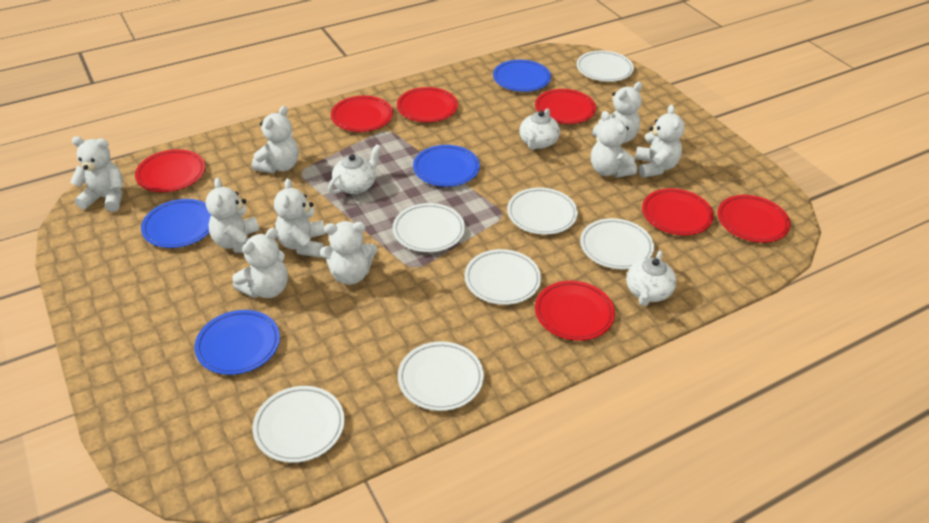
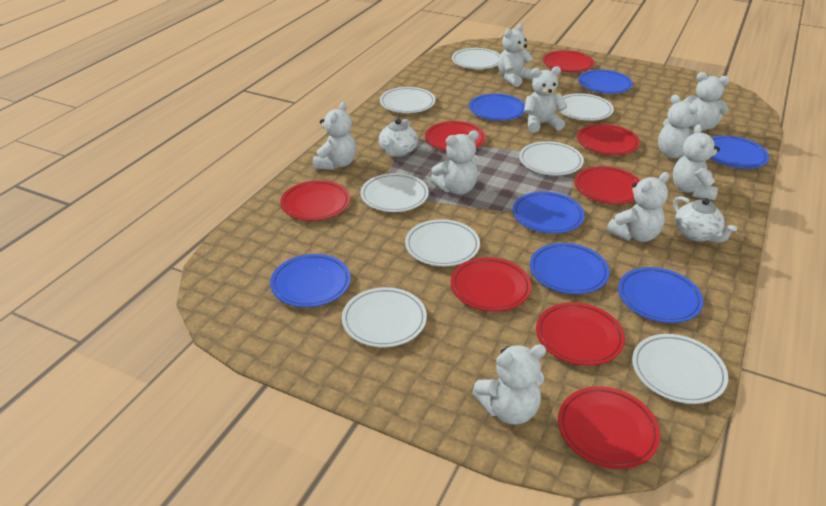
blue plate: [141,199,211,248] [195,310,280,375] [413,145,480,187] [493,60,551,92] = 4 -> [270,254,351,307] [469,93,525,121] [513,191,585,234] [530,243,610,294] [578,70,633,94] [618,267,703,323] [710,136,769,169] = 7
red plate: [135,149,205,192] [331,96,393,132] [397,87,458,122] [535,89,596,124] [535,281,615,341] [642,188,714,235] [717,195,790,243] = 7 -> [280,180,350,221] [425,121,486,151] [451,257,532,311] [536,302,625,366] [543,50,594,72] [558,386,660,469] [575,166,640,204] [577,124,640,155] = 8
white plate: [253,386,345,463] [393,203,465,252] [398,341,484,411] [465,249,541,305] [507,188,578,235] [577,51,634,82] [580,218,654,269] = 7 -> [342,287,427,347] [360,173,429,212] [380,87,435,113] [405,219,480,266] [452,48,500,69] [519,141,584,175] [557,93,614,121] [632,334,728,404] = 8
white teapot: [328,144,381,194] [519,108,560,150] [626,251,676,306] = 3 -> [379,118,418,157] [673,196,737,242] = 2

